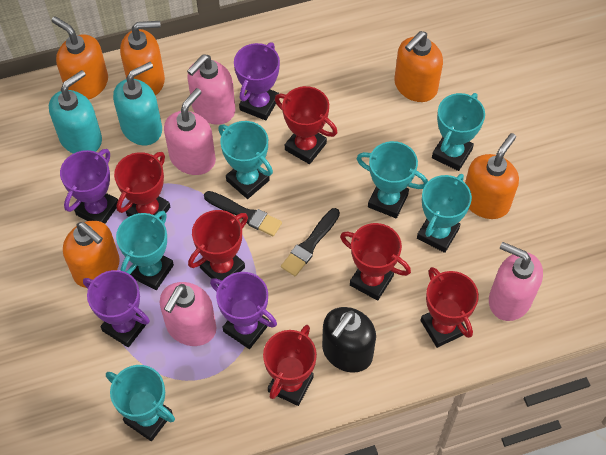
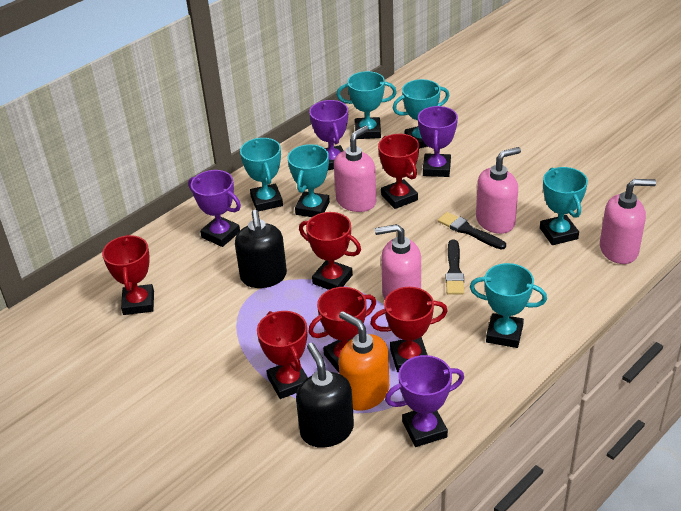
black soap dispenser: [322,307,376,373] = 1 -> [235,210,287,288] [296,343,354,448] = 2
orange soap dispenser: [52,16,108,100] [63,221,120,288] [120,21,165,95] [394,31,443,102] [465,133,519,219] = 5 -> [339,311,389,411] = 1
turquoise soap dispenser: [49,70,102,154] [113,62,162,145] = 2 -> none = 0

